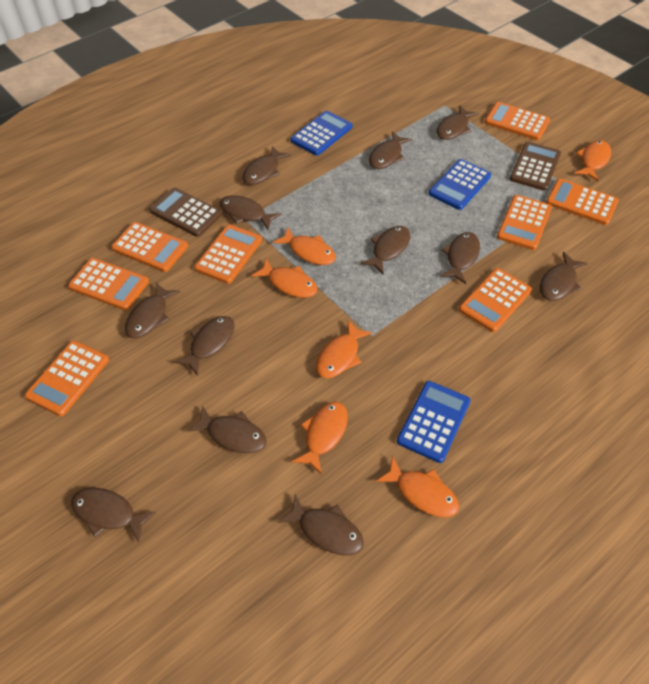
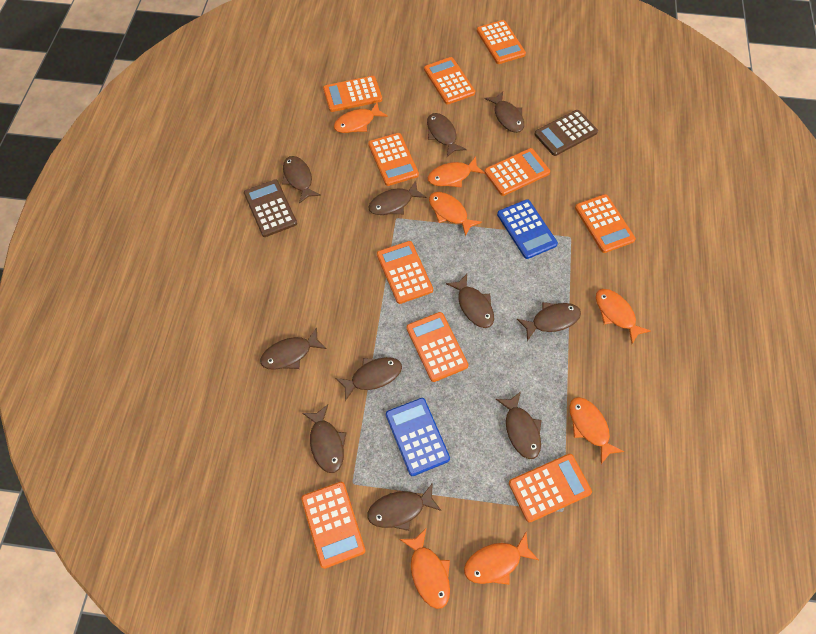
blue calculator: [290,111,352,156] [397,381,471,463] [429,159,491,210] = 3 -> [386,398,450,476] [497,199,558,259] = 2
brown fish: [71,488,156,543] [125,283,180,338] [174,316,235,376] [187,406,267,453] [220,195,281,230] [242,146,291,185] [278,494,364,555] [360,226,410,274] [369,131,412,169] [437,105,479,140] [440,232,480,284] [540,252,588,301] = 12 -> [260,327,327,370] [282,156,321,204] [302,405,346,473] [335,357,402,401] [367,483,441,531] [368,181,426,215] [427,113,467,157] [446,274,494,328] [484,92,524,133] [496,392,541,459] [517,302,581,341] = 11
orange calculator: [25,340,109,416] [68,258,149,310] [111,222,188,272] [194,224,262,284] [459,268,532,332] [485,102,550,140] [497,195,552,250] [546,179,619,225] = 8 -> [301,482,366,569] [323,76,382,112] [368,133,419,186] [377,241,433,304] [406,312,469,382] [424,57,475,105] [477,20,526,64] [484,148,550,196] [509,454,592,523] [575,194,636,253] = 10
orange fish: [251,258,318,298] [273,228,336,265] [292,402,348,475] [316,320,372,378] [376,456,459,517] [574,140,611,181] = 6 -> [334,102,388,133] [400,529,450,609] [427,157,485,188] [429,192,482,237] [464,532,539,585] [569,397,625,464] [596,289,651,344] = 7

